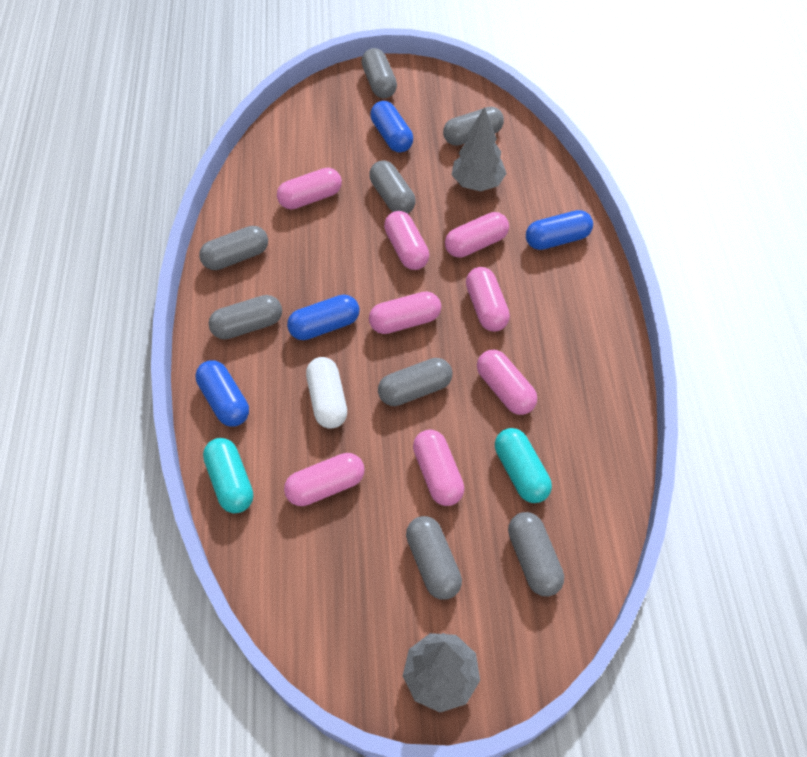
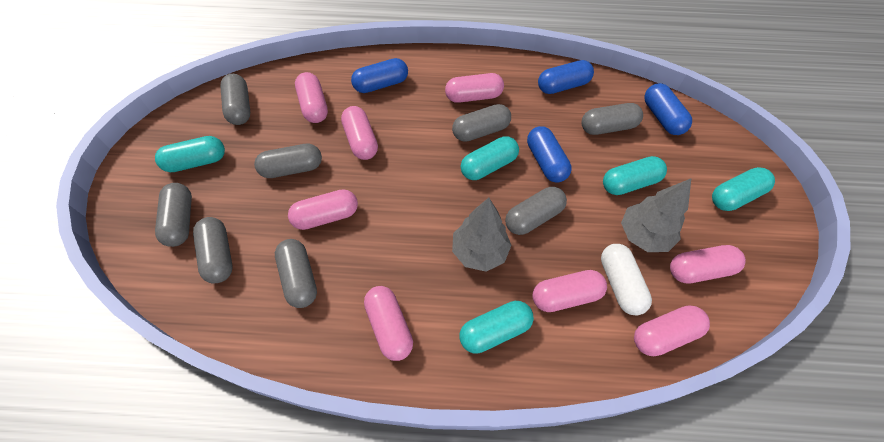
turquoise capsule: [203,438,253,513] [495,428,552,503] = 2 -> [155,136,225,172] [459,301,534,354] [461,136,519,180] [603,156,667,195] [712,167,775,211] = 5

